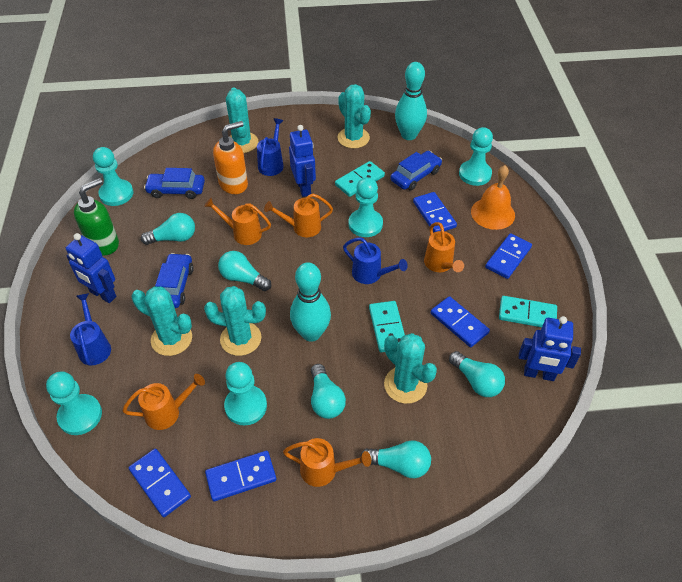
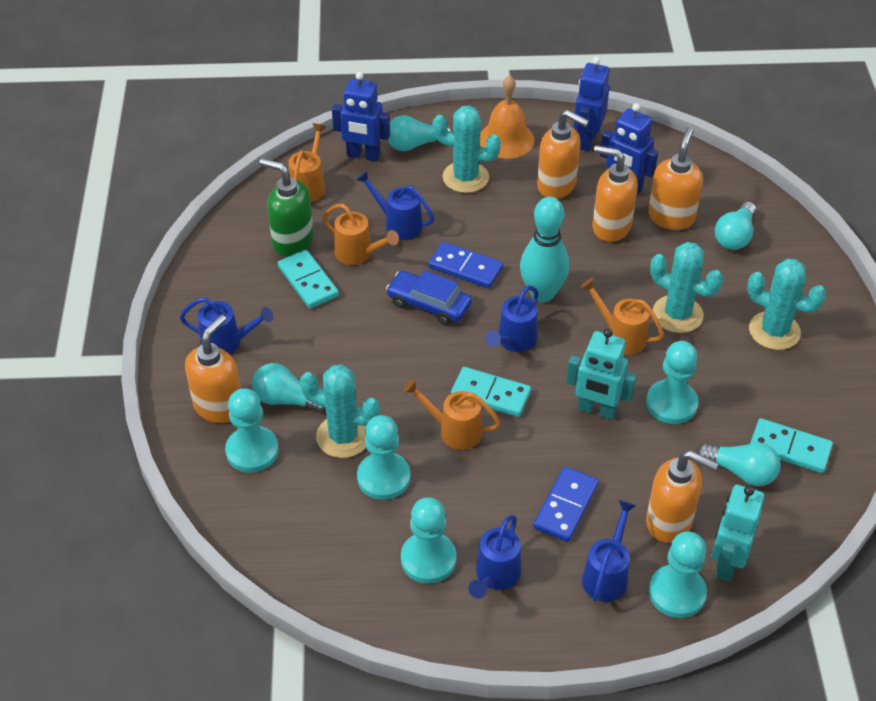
blue car: [144,168,205,199] [155,253,194,308] [390,151,442,191] = 3 -> [386,270,472,325] = 1
blue domino: [129,449,191,517] [205,451,276,501] [413,192,457,232] [431,296,490,347] [485,233,532,279] = 5 -> [428,242,503,289] [533,466,599,542] = 2
blue watering can: [70,293,111,366] [257,118,284,176] [343,237,408,284] = 3 -> [180,297,273,354] [356,170,434,240] [468,515,521,599] [485,286,539,352] [582,500,636,602] = 5
orange soap dispenser: [213,121,248,194] = 1 -> [185,315,241,423] [537,110,589,199] [592,145,638,242] [646,450,718,543] [648,127,703,230] = 5
orange watering can: [122,374,205,430] [204,198,271,245] [264,194,333,237] [283,438,371,487] [424,222,464,272] = 5 -> [288,123,327,202] [323,204,399,265] [403,379,501,450] [580,278,664,355] = 4
turquoise bowling pin: [290,262,331,342] [395,62,427,140] = 2 -> [520,197,570,303] = 1
turquoise cactus: [132,286,192,356] [204,286,266,356] [226,88,258,153] [338,84,371,149] [384,333,437,404] = 5 -> [300,365,380,458] [432,105,501,193] [650,242,723,333] [747,259,826,350] = 4
turquoise light bulb: [141,213,195,245] [218,251,271,291] [311,364,346,419] [360,440,431,478] [449,351,505,397] = 5 -> [252,363,326,413] [388,115,452,151] [696,443,781,486] [715,202,756,250] = 4
turquoise robot: none = 0 -> [566,328,637,420] [712,484,765,582] = 2

